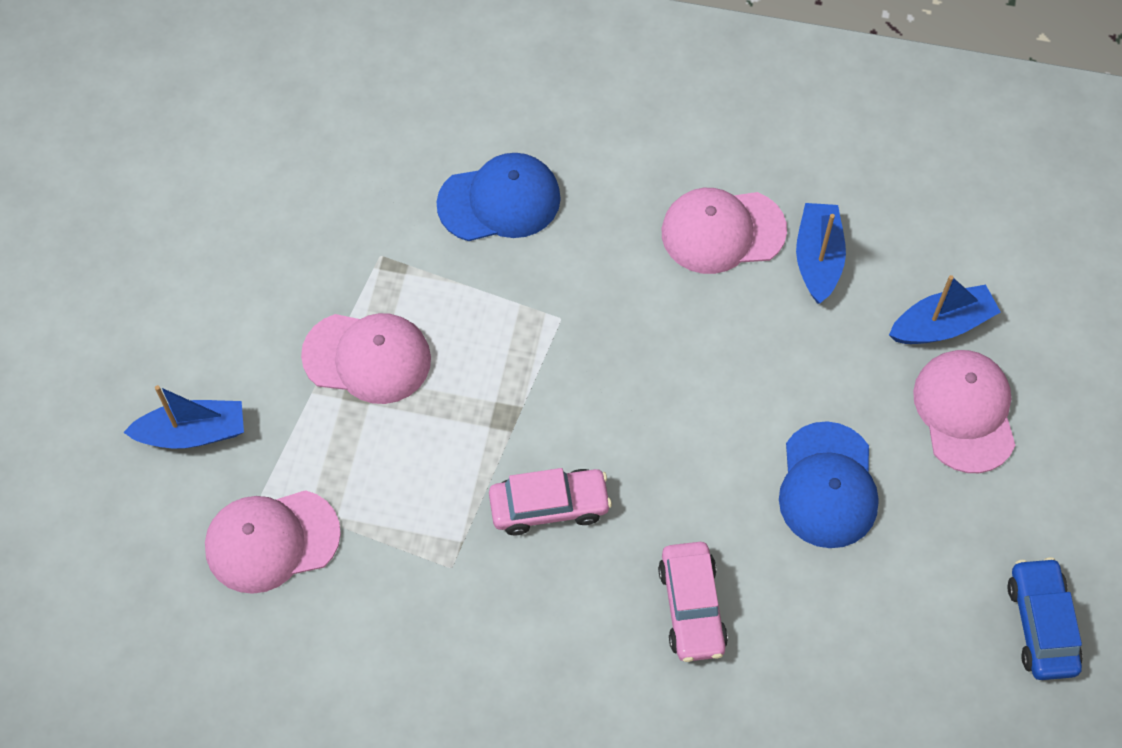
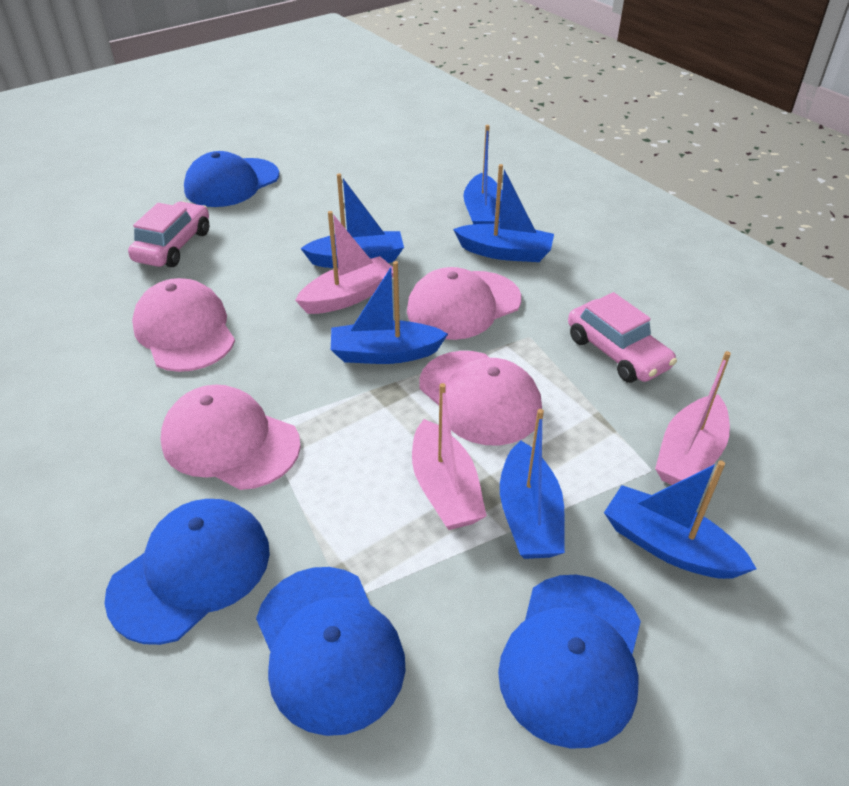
blue boat: [123,385,244,449] [796,203,846,304] [889,275,1001,344] = 3 -> [300,173,404,268] [331,261,448,364] [453,164,554,262] [463,125,502,224] [500,409,565,559] [604,461,757,579] = 6
blue cap: [436,153,561,241] [779,421,879,548] = 2 -> [104,499,270,645] [184,151,279,207] [256,567,405,736] [498,575,641,749] = 4
blue car: [1007,557,1083,680] = 1 -> none = 0
pink boat: none = 0 -> [295,211,393,314] [412,383,487,530] [655,351,731,485] = 3

